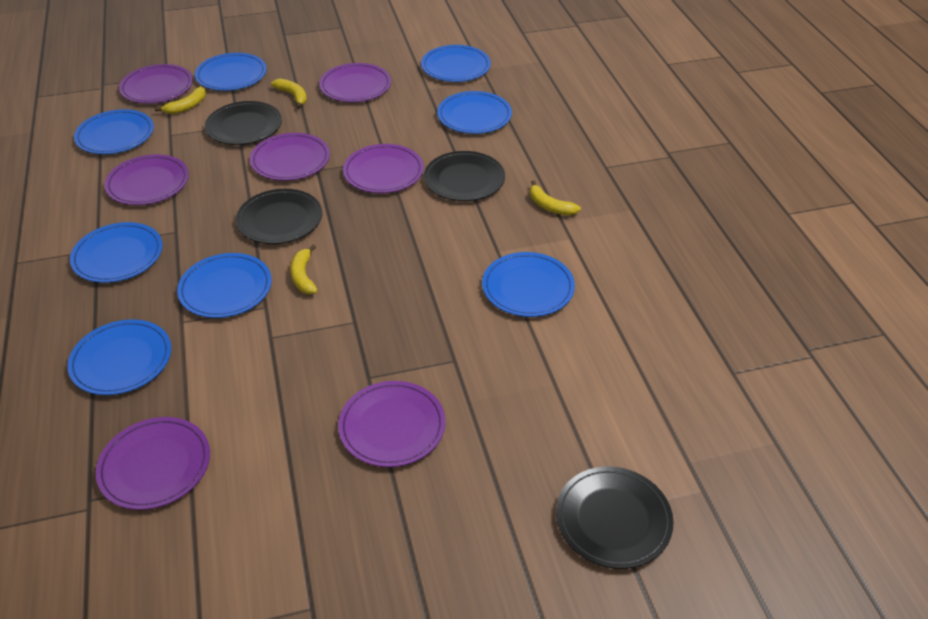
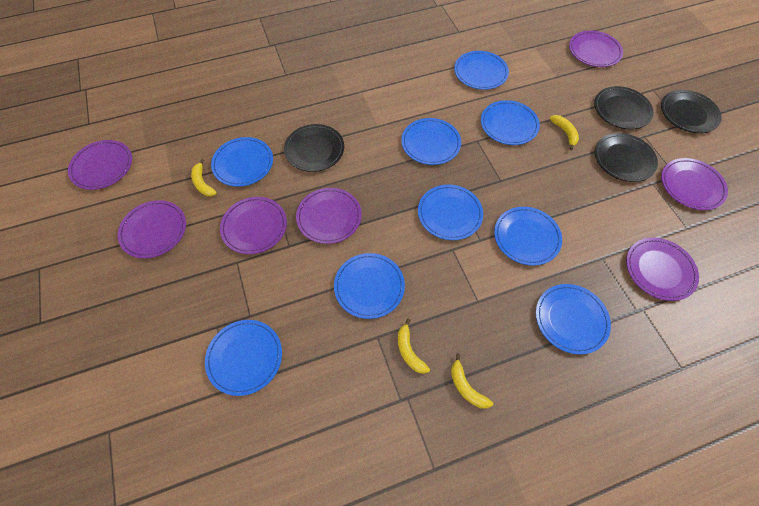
blue plate: [67,319,171,395] [70,222,163,283] [74,109,154,154] [177,253,272,318] [195,53,267,91] [421,45,491,82] [437,91,512,134] [482,252,575,317] = 8 -> [205,320,282,396] [211,137,273,187] [334,253,405,319] [401,118,461,165] [418,185,483,240] [454,51,509,90] [481,100,540,145] [494,207,562,266] [536,284,611,355] = 9

